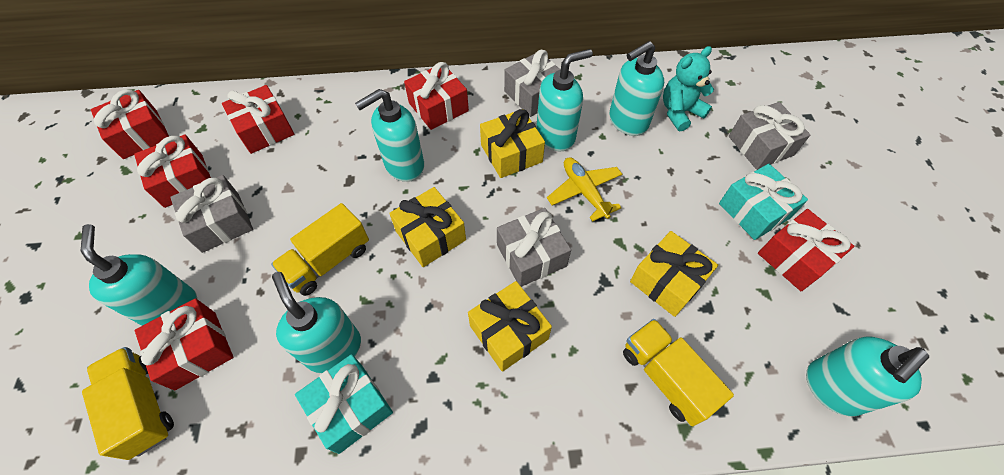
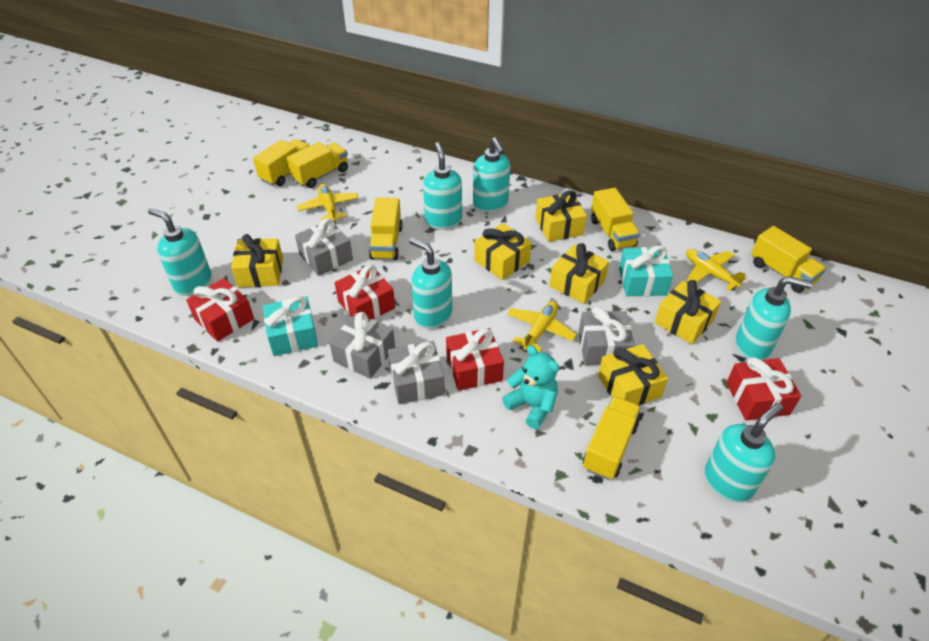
red gift: [91,89,169,159] [134,135,211,208] [135,298,233,390] [222,85,294,154] [404,62,469,130] [758,209,854,291] = 6 -> [186,278,254,342] [335,264,395,319] [446,328,504,391] [726,357,801,421] = 4
yellow gift: [389,187,466,267] [468,281,552,372] [480,109,545,178] [630,231,718,317] = 4 -> [231,234,283,287] [474,223,532,280] [535,190,587,242] [549,243,609,304] [598,344,668,405] [655,280,721,344] = 6
yellow plane: [547,157,622,222] = 1 -> [297,184,359,223] [507,301,577,352] [686,249,747,291] = 3
yellow truck: [82,347,174,460] [271,203,369,296] [623,319,734,426] = 3 -> [253,139,310,186] [287,142,348,188] [369,198,403,260] [583,396,641,480] [591,188,640,251] [751,226,826,293] = 6

